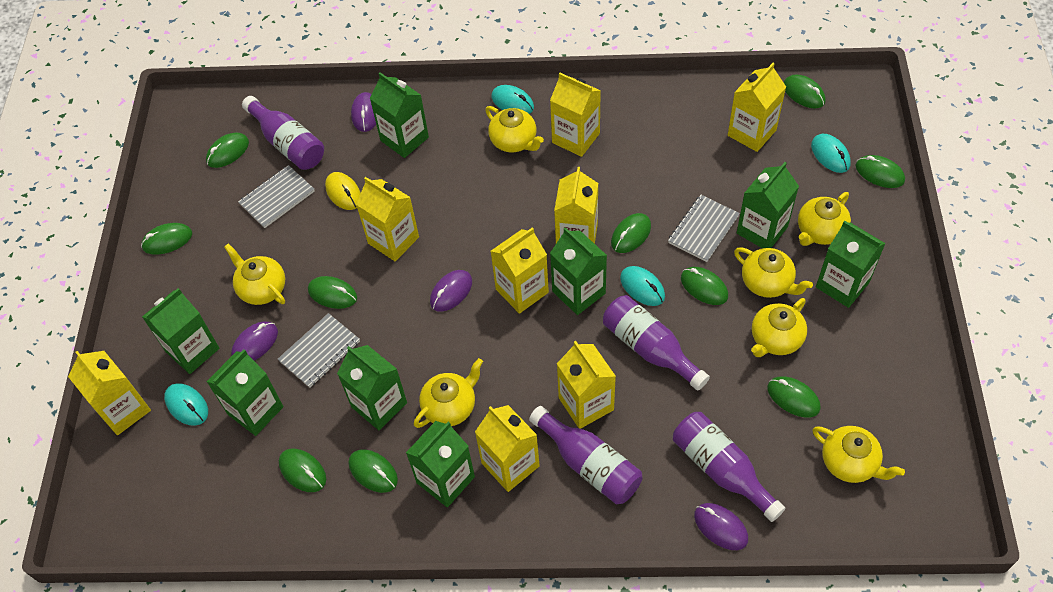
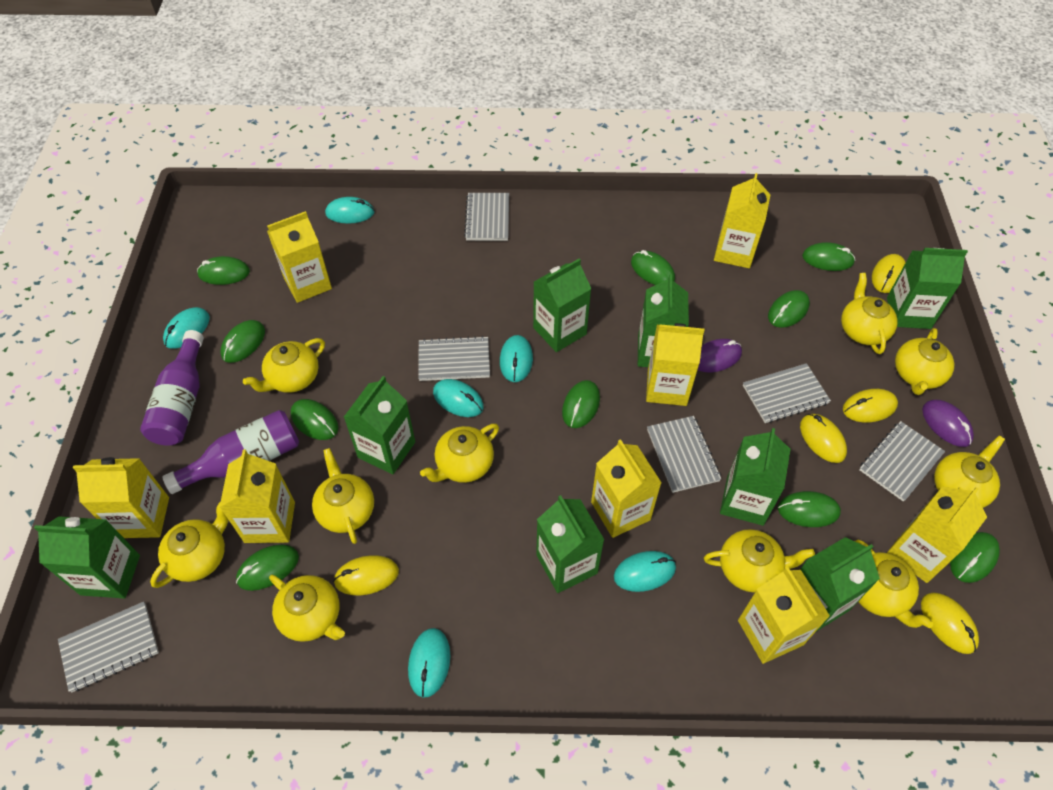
grey notebook: [238,165,315,228] [278,313,360,388] [668,195,740,262] = 3 -> [58,602,159,692] [418,336,490,381] [464,193,509,241] [647,416,721,493] [743,363,831,423] [859,421,945,502] = 6
purple bottle: [242,96,324,170] [529,406,642,504] [603,295,710,390] [673,412,785,522] = 4 -> [140,330,204,446] [162,410,299,494] = 2
purple mouse: [231,321,278,361] [351,92,376,132] [430,270,472,312] [694,503,748,550] = 4 -> [698,339,742,372] [922,400,974,447] = 2
turquoise mouse: [164,383,208,426] [491,85,534,114] [620,266,665,306] [811,134,851,173] = 4 -> [163,307,210,349] [325,197,374,224] [408,628,450,698] [433,379,484,417] [500,335,533,382] [614,551,676,592] = 6
yellow mouse: [325,172,361,210] = 1 -> [333,555,399,595] [800,414,847,463] [843,389,898,423] [872,254,906,293] [921,593,979,654] = 5
yellow teapot: [224,243,285,305] [414,358,483,428] [485,106,544,152] [734,247,813,298] [751,298,807,357] [798,192,851,246] [812,426,905,483] = 7 -> [150,501,228,588] [243,338,325,393] [269,574,345,642] [312,448,374,544] [420,424,499,483] [704,529,815,593] [841,273,898,354] [855,540,934,628] [895,328,954,395] [934,436,1005,508] = 10

